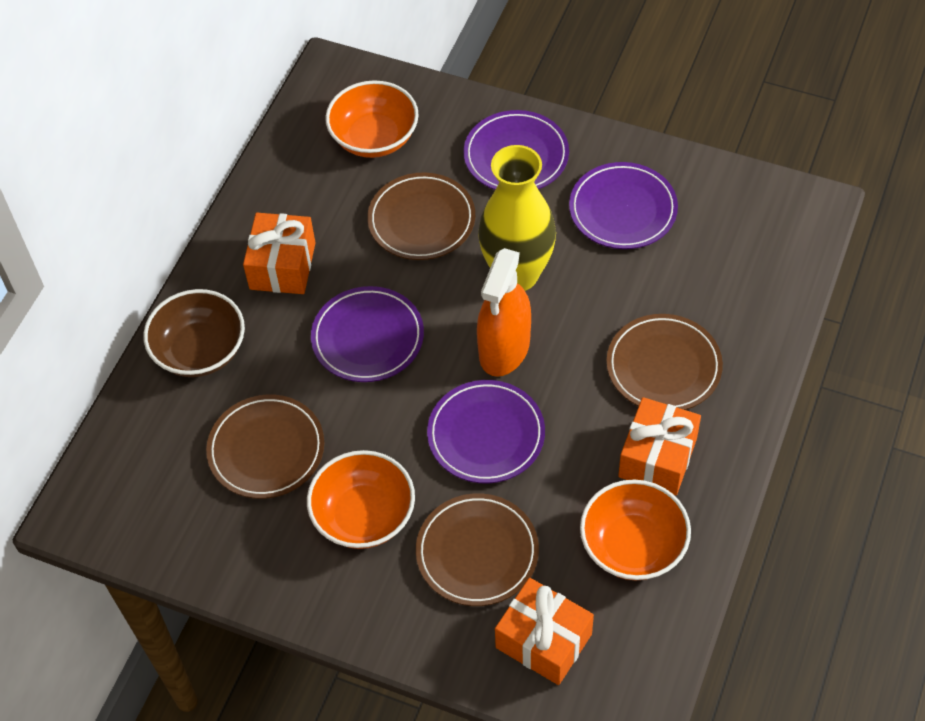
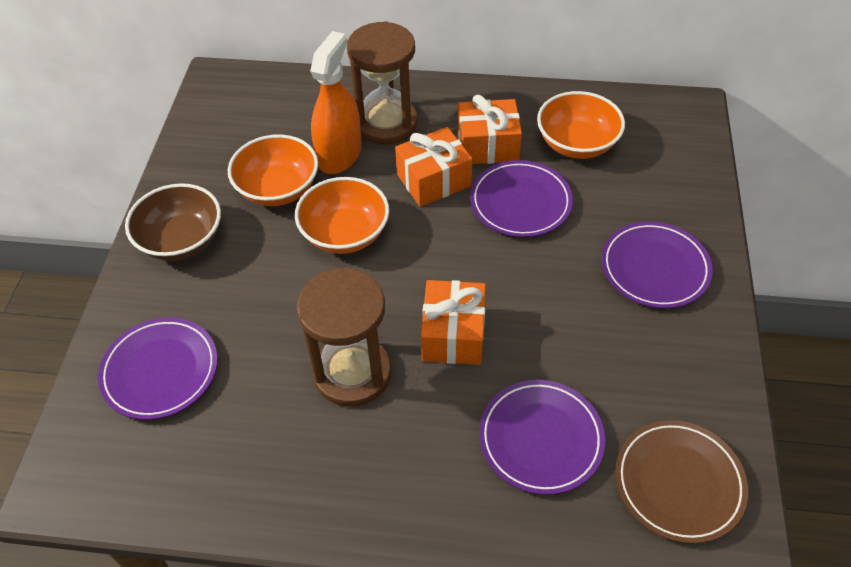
brown hourglass: none = 0 -> [297,268,391,407] [347,21,418,144] = 2
brown plate: [206,395,324,499] [367,173,475,260] [416,493,539,606] [606,314,723,410] = 4 -> [615,420,748,544] = 1
yellow vase: [478,145,556,291] = 1 -> none = 0

